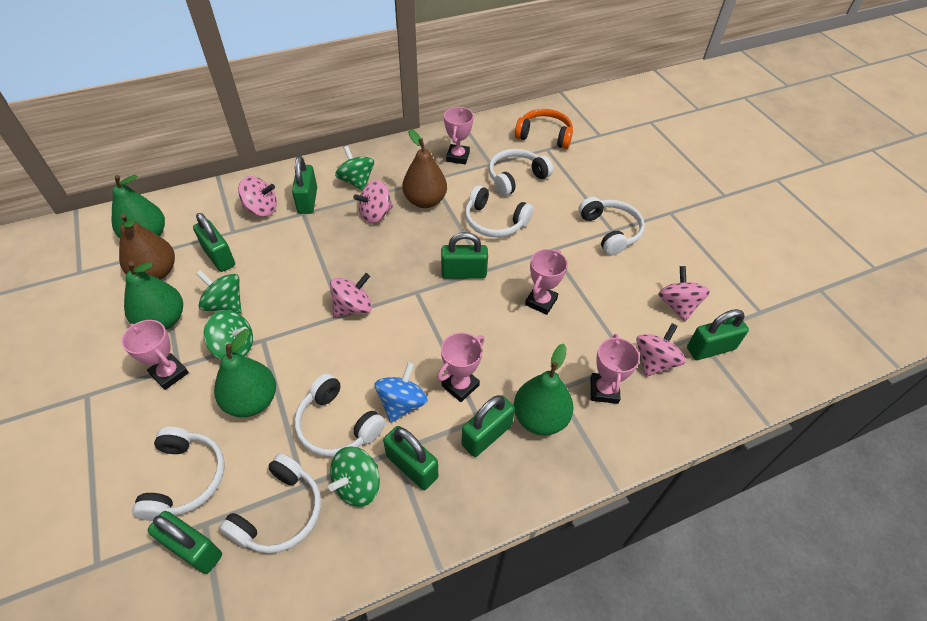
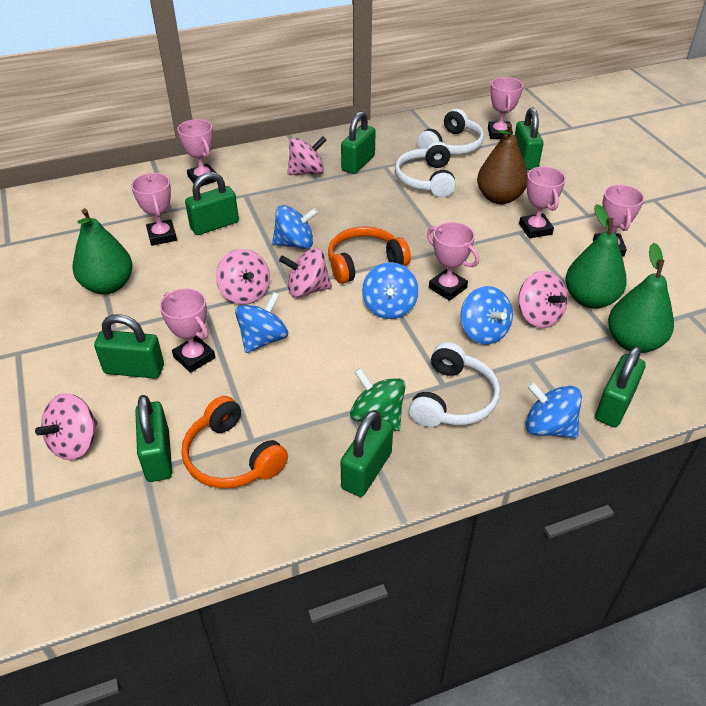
blue spinning top: [375,362,428,423] = 1 -> [235,292,288,353] [272,205,318,249] [362,262,419,319] [461,286,513,344] [525,382,582,438] = 5
brown pear: [119,213,175,280] [402,129,447,208] = 2 -> [477,123,528,204] = 1
green pear: [112,175,165,238] [124,261,183,330] [214,329,276,417] [514,344,573,436] = 4 -> [72,208,133,294] [565,204,627,309] [608,243,674,353] = 3
green spinning top: [196,270,241,313] [204,310,253,359] [328,446,380,507] [335,146,374,190] = 4 -> [350,368,406,431] = 1
orange headphones: [515,109,573,149] = 1 -> [182,396,288,489] [328,227,411,284] = 2
pink trophy: [122,320,189,390] [437,332,485,402] [444,107,474,164] [525,249,568,315] [591,334,640,404] = 5 -> [131,173,177,246] [160,288,215,373] [177,119,216,187] [427,222,479,301] [488,77,523,139] [519,167,566,238] [593,185,644,256] = 7
white headphones: [132,427,225,521] [219,453,321,553] [295,374,385,457] [465,185,533,237] [489,149,553,196] [579,197,645,255] = 6 -> [395,141,456,197] [409,342,500,427] [417,109,484,154] = 3

